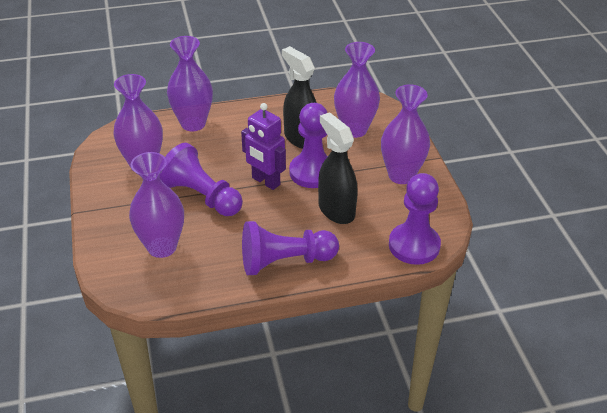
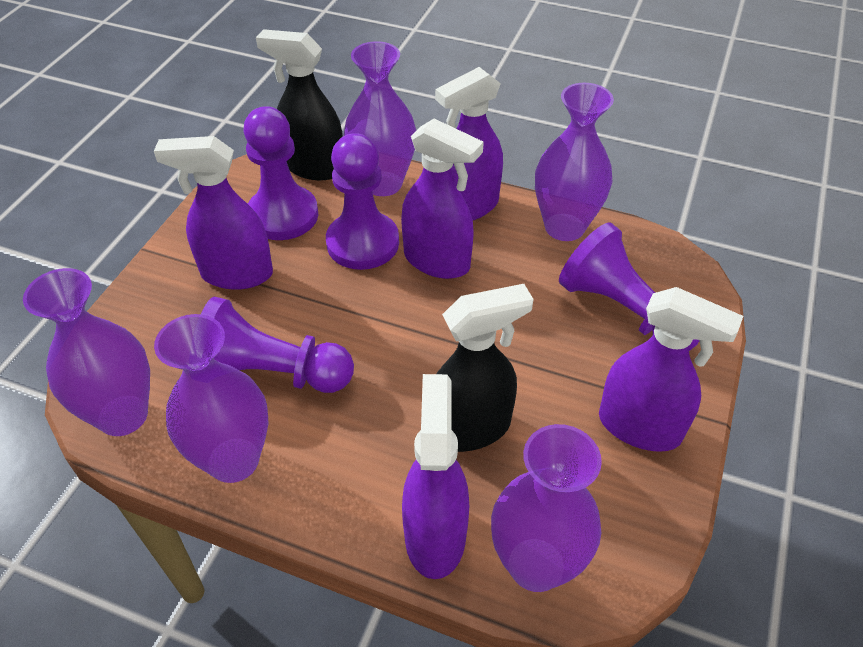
purple robot: [241,103,286,190] = 1 -> none = 0
purple spray bottle: none = 0 -> [154,136,273,290] [401,119,484,279] [402,374,469,579] [435,67,503,220] [599,287,743,452] = 5

